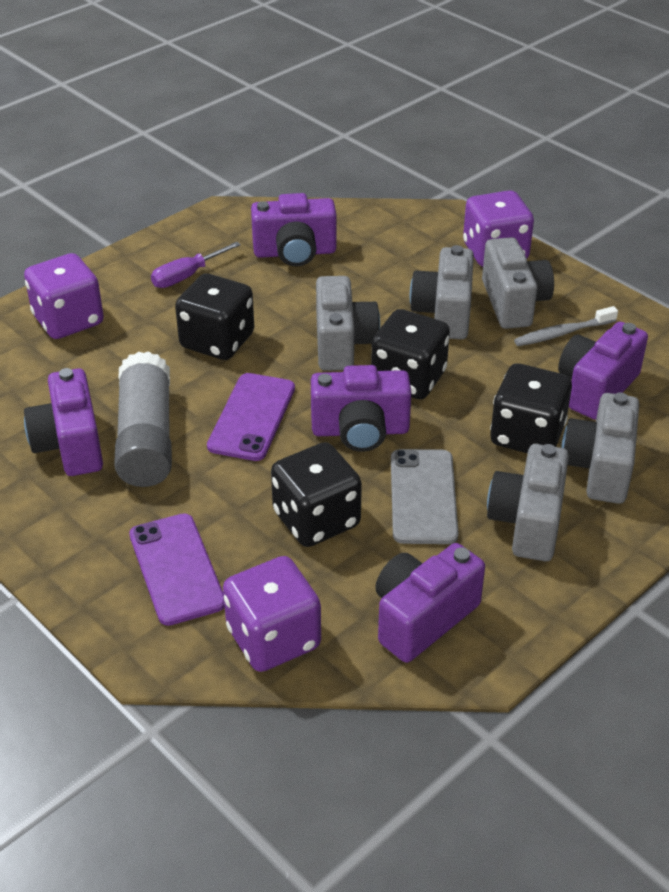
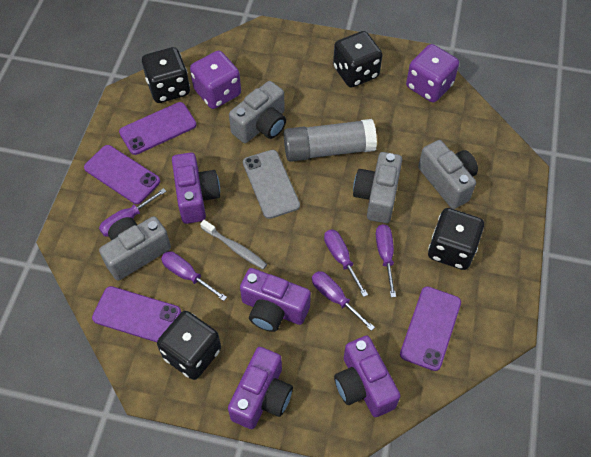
grey camera: [316,276,380,371] [410,245,474,339] [482,237,554,329] [487,444,569,561] [561,392,639,504] = 5 -> [99,216,171,281] [229,81,286,143] [353,152,402,223] [418,140,478,209] = 4
purple camera: [24,368,103,476] [251,193,337,266] [311,365,411,452] [375,543,485,663] [558,322,648,420] = 5 -> [172,152,220,224] [228,347,293,429] [240,268,311,332] [334,335,400,417] = 4
purple dice: [24,253,104,339] [223,556,321,672] [463,190,534,267] = 3 -> [190,50,241,109] [406,44,459,103] = 2
purple phone: [129,513,225,626] [207,373,295,461] = 2 -> [84,145,160,204] [92,286,181,342] [119,102,196,155] [400,286,461,371] = 4
purple screwdriver: [151,242,241,288] = 1 -> [99,188,166,237] [161,251,227,301] [312,271,375,331] [324,229,368,297] [376,224,396,297] = 5

